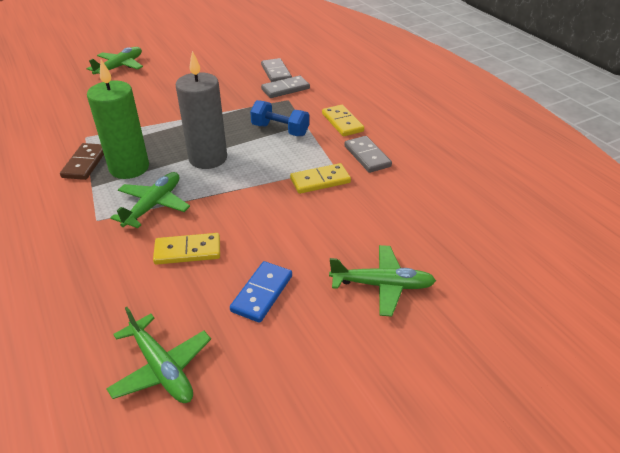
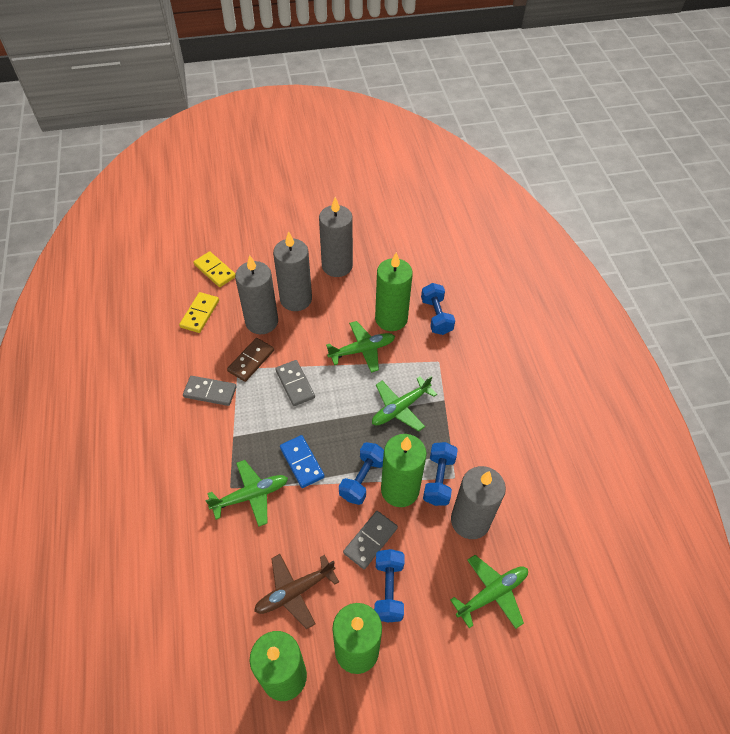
blue dumbbell: [250,100,309,136] = 1 -> [339,442,384,505] [374,549,404,623] [421,283,455,335] [423,442,458,506] = 4
brown plane: none = 0 -> [254,554,339,629] = 1
green candle: [87,59,149,179] = 1 -> [250,631,307,701] [332,603,382,674] [375,252,413,331] [381,434,427,507] = 4
grey candle: [176,51,227,169] = 1 -> [235,255,278,334] [273,231,312,311] [319,197,353,277] [451,466,506,539] = 4
yellow domino: [153,233,220,265] [290,163,351,194] [322,105,364,136] = 3 -> [179,292,219,333] [193,251,235,287] = 2

